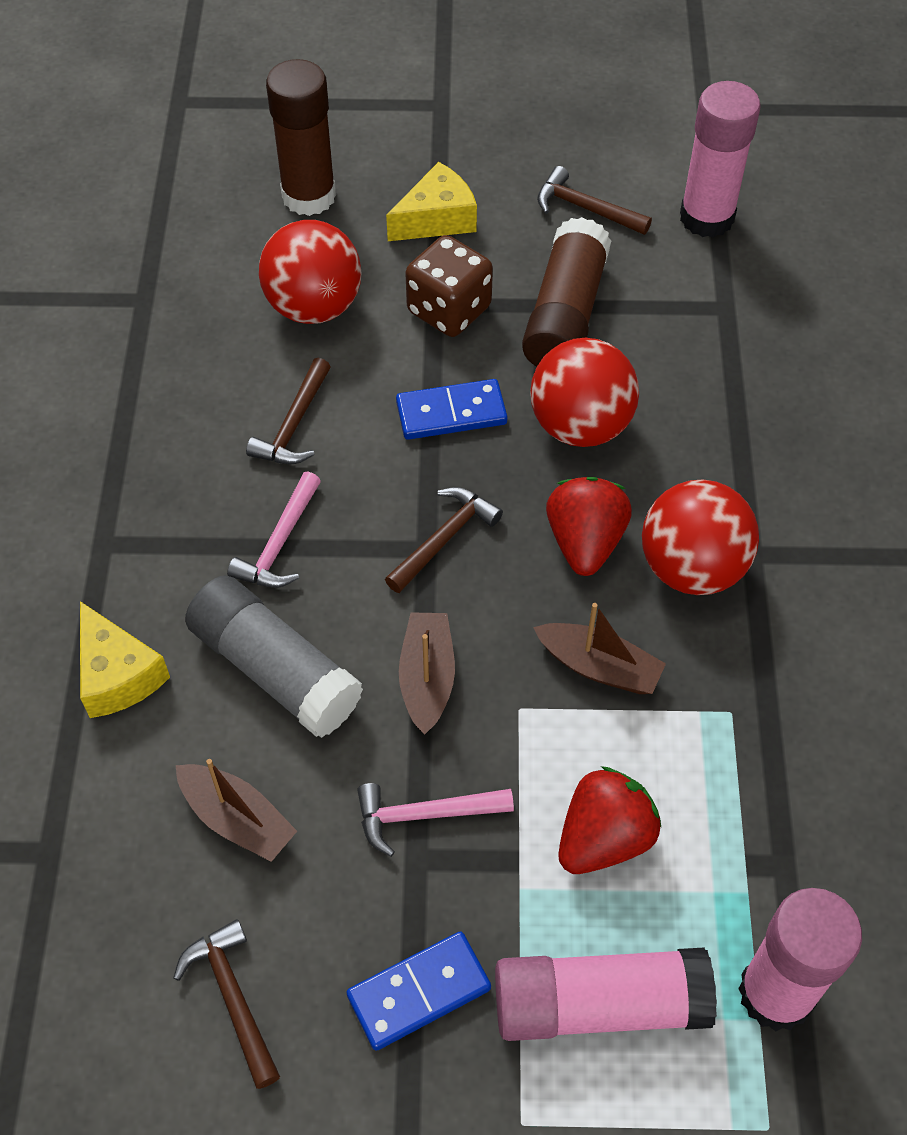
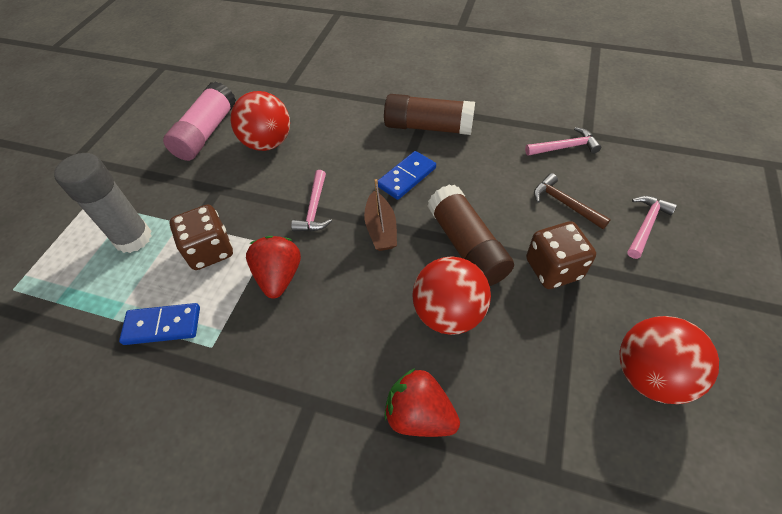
brown boat: [175,759,297,862] [399,612,455,735] [533,603,666,694] = 3 -> [364,179,397,251] = 1
brown dice: [405,235,493,337] = 1 -> [170,205,233,270] [526,221,596,289] = 2
brown hammer: [173,919,280,1089] [246,358,331,464] [385,487,503,593] [537,166,652,235] = 4 -> [534,173,611,229] = 1
pink glue stick: [495,947,717,1041] [680,81,760,238] [738,888,862,1031] = 3 -> [163,81,236,161] = 1
pink hammer: [227,472,321,588] [357,783,514,857] = 2 -> [291,170,332,232] [525,127,601,156] [628,196,677,259] = 3
yellow cheese: [80,601,170,718] [386,162,477,241] = 2 -> none = 0

